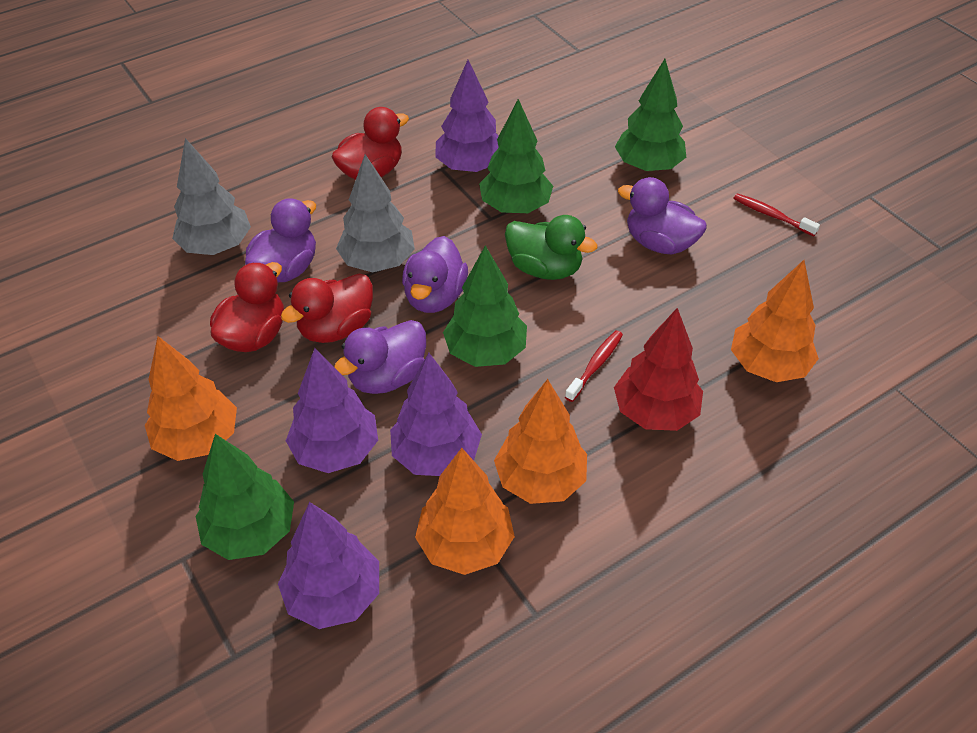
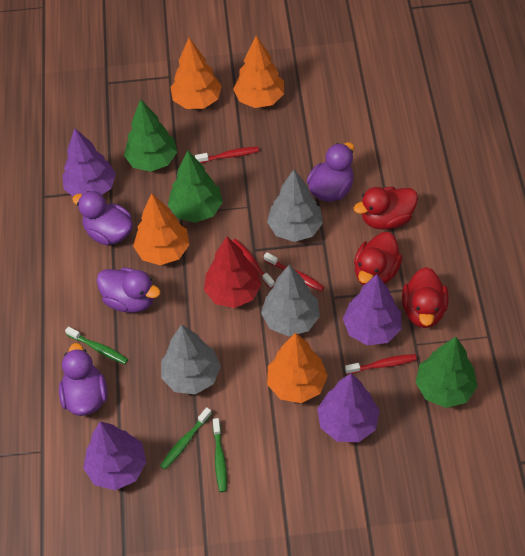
green duck: [505,215,598,280] = 1 -> none = 0
green toothbrush: none = 0 -> [65,327,128,364] [160,407,212,470] [213,418,227,492] = 3
green tree: [196,434,294,560] [443,245,527,367] [479,99,553,213] [615,59,686,172] = 4 -> [124,99,177,172] [168,150,223,223] [415,337,478,408] = 3
grey tree: [172,138,251,255] [336,154,415,273] = 2 -> [161,324,221,394] [261,265,320,336] [267,170,323,242] = 3
red toothbrush: [565,330,623,402] [733,193,820,236] = 2 -> [195,147,259,163] [232,239,275,289] [264,252,324,292] [345,354,417,374] = 4

